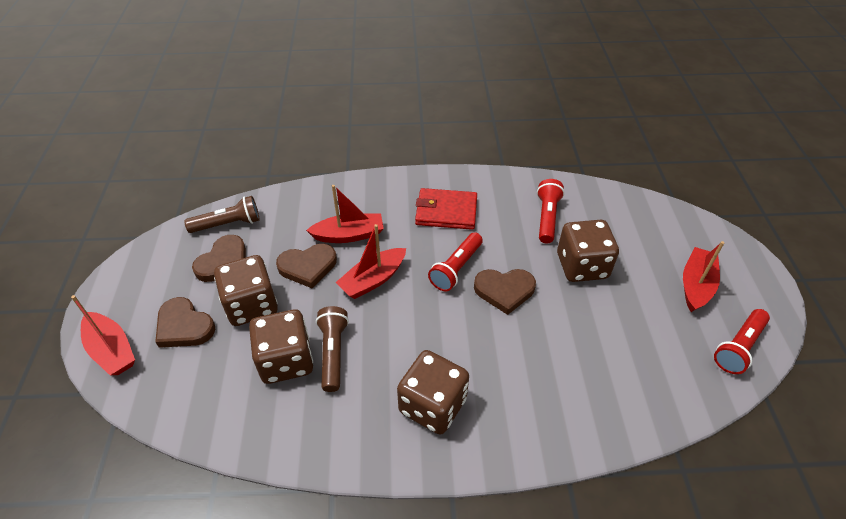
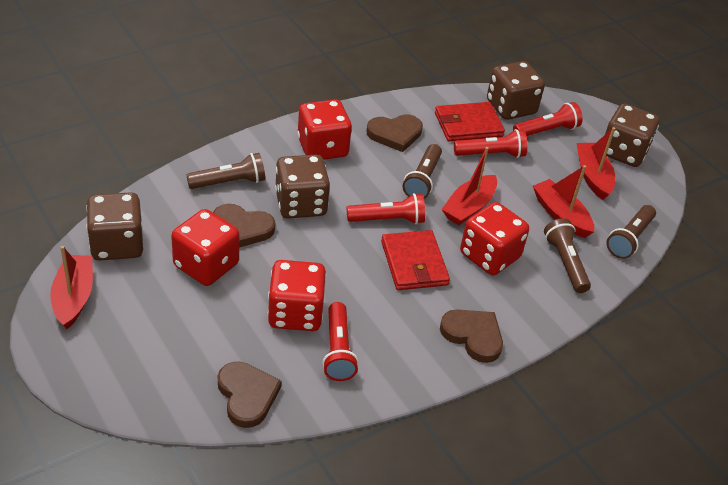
brown flashlight: [184,196,260,233] [316,306,349,392] = 2 -> [186,153,265,189] [403,144,442,199] [544,218,591,293] [606,205,656,259] = 4
red dice: none = 0 -> [171,209,239,286] [268,260,326,331] [297,99,352,160] [460,202,529,275] = 4
red flashlight: [428,232,483,291] [537,179,565,243] [714,309,770,374] = 3 -> [322,302,359,381] [347,193,425,224] [454,129,527,158] [513,102,583,136] = 4
red wallet: [415,188,477,230] = 1 -> [381,230,450,290] [435,102,505,141] = 2

